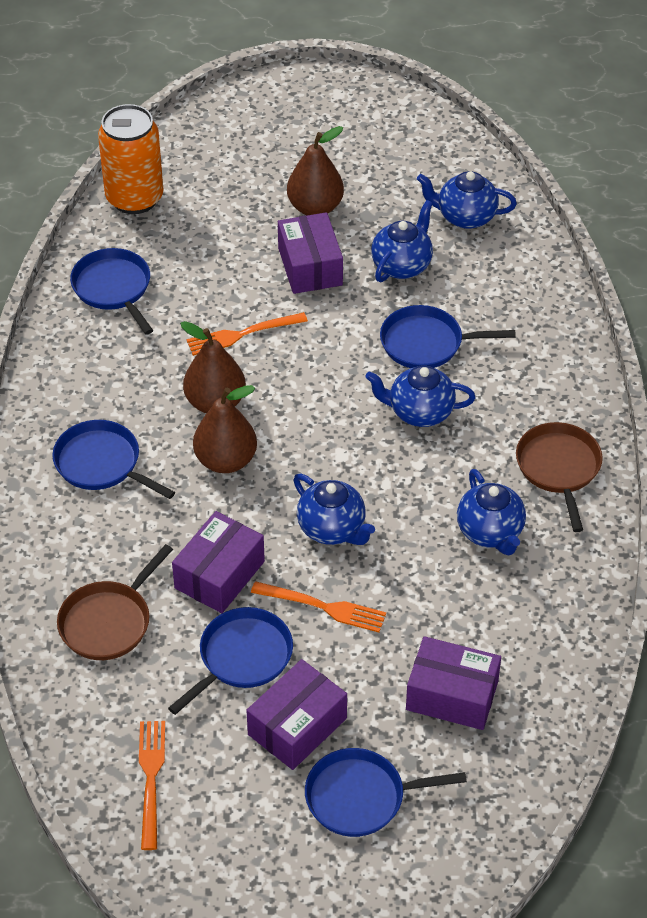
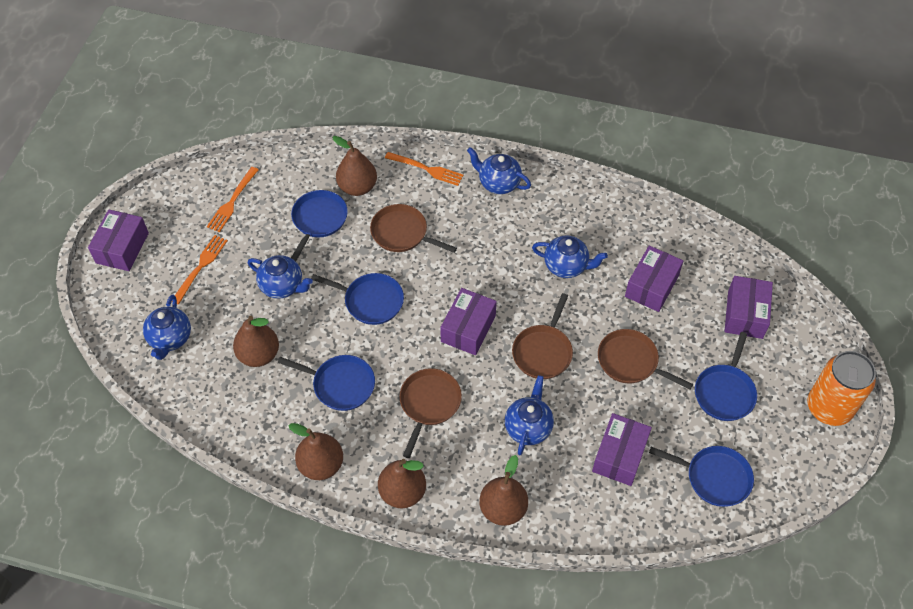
brown pan: [57,544,173,660] [516,422,603,532] = 2 -> [370,204,457,253] [399,368,462,458] [512,293,573,379] [598,329,693,390] = 4
brown pear: [180,321,246,413] [193,385,257,473] [287,126,344,215] = 3 -> [233,316,279,367] [288,423,343,480] [332,136,377,196] [378,459,426,508] [479,455,528,526] = 5
purple box: [172,511,265,613] [246,659,347,770] [278,212,343,294] [406,636,501,730] = 4 -> [88,210,149,271] [440,288,497,355] [592,413,652,486] [625,246,683,312] [724,276,773,339] = 5

